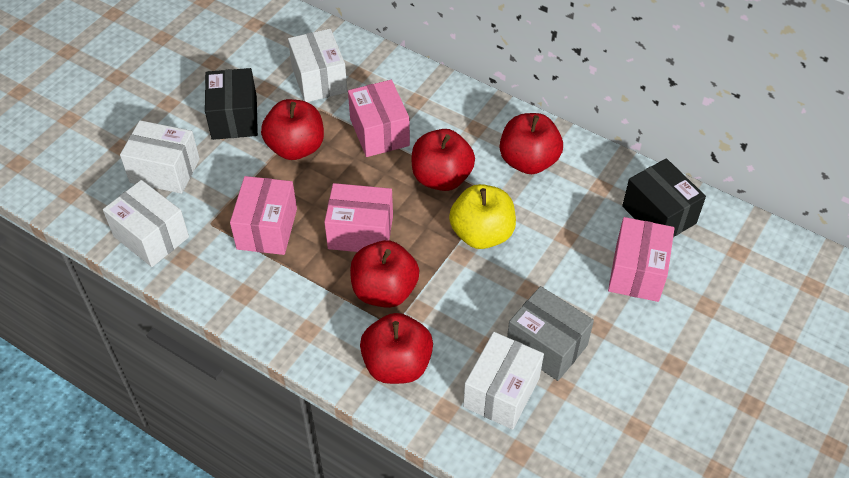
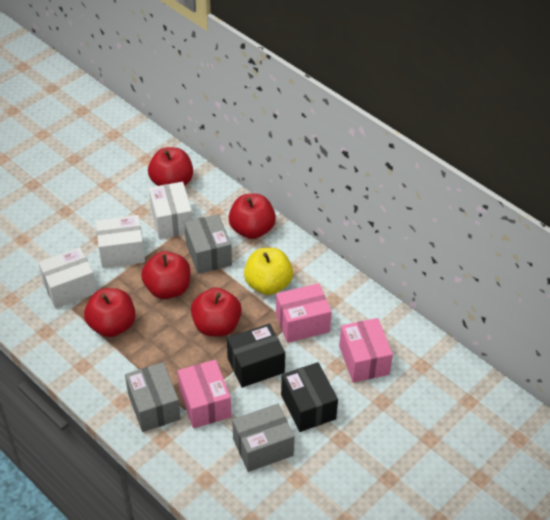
grey box: [507,286,594,381] = 1 -> [125,362,181,432] [185,214,232,274] [232,404,295,472] = 3
pink box: [230,176,297,255] [324,183,393,252] [348,80,410,157] [608,217,674,302] = 4 -> [178,359,231,428] [276,283,332,343] [339,318,393,383] = 3
white box: [103,180,189,267] [120,120,200,194] [288,29,347,102] [463,332,544,430] = 4 -> [38,247,97,308] [96,215,145,268] [149,182,192,239] = 3

